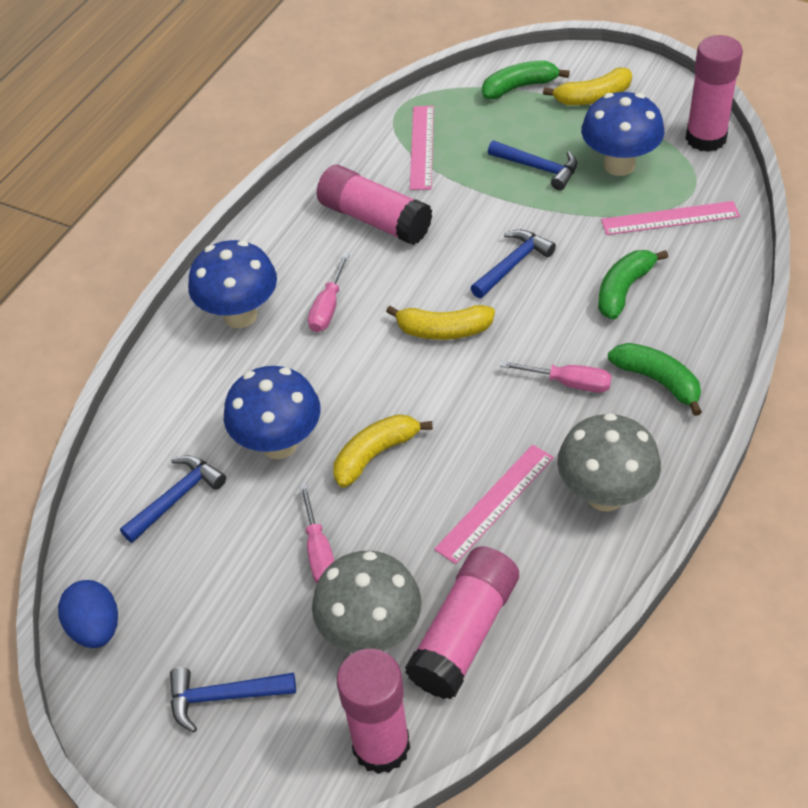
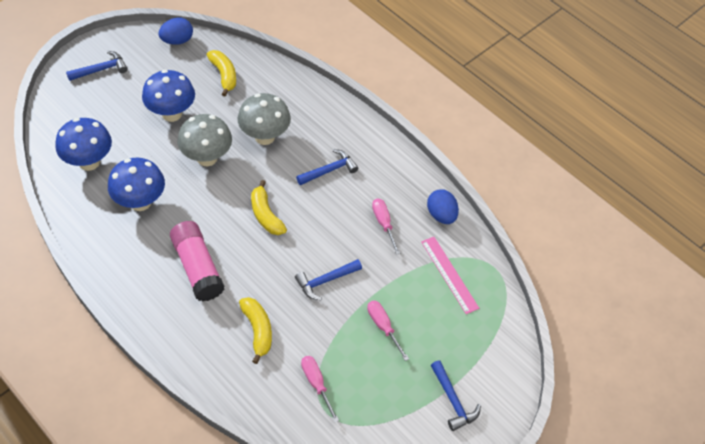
blue egg: [58,580,118,648] = 1 -> [158,18,193,45] [427,189,459,224] = 2
green banana: [482,60,570,99] [598,250,668,320] [608,343,702,416] = 3 -> none = 0
pink glue stick: [317,165,432,245] [337,648,410,774] [405,546,519,699] [685,35,743,152] = 4 -> [170,221,225,302] = 1
pink ruler: [410,106,434,190] [434,445,554,564] [601,201,740,235] = 3 -> [421,237,479,314] = 1

